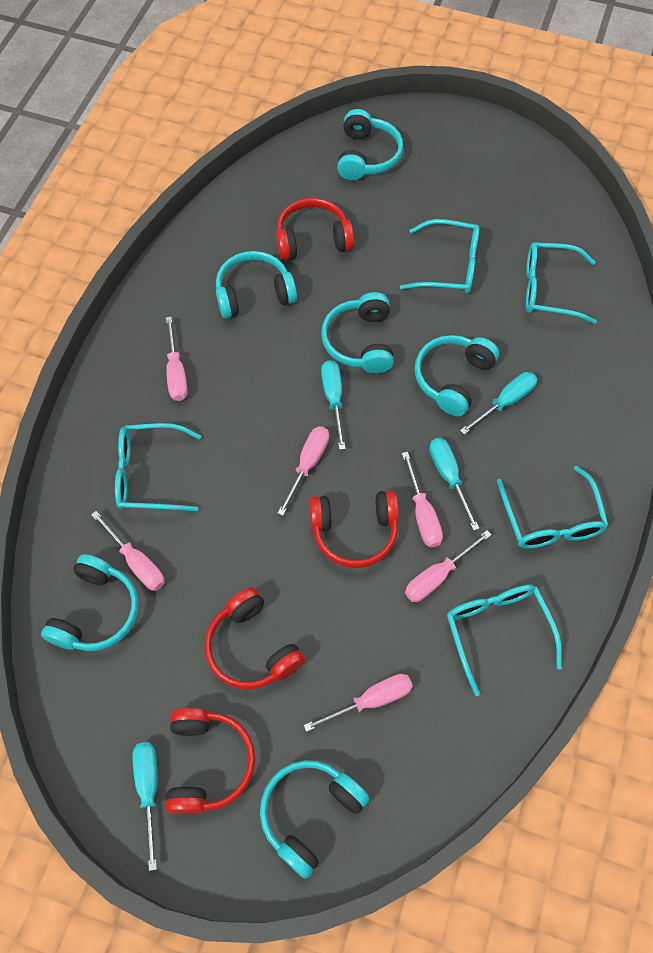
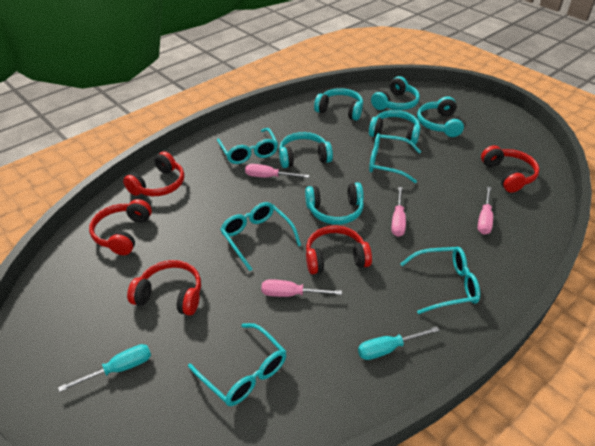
pink screwdriver: [91,511,165,591] [166,317,188,401] [277,426,329,516] [304,674,413,732] [402,452,443,547] [405,530,491,602] = 6 -> [245,164,310,178] [261,279,342,297] [392,187,406,237] [478,186,493,235] = 4
red headphones: [165,708,256,814] [204,587,305,689] [276,198,354,260] [309,490,399,568] = 4 -> [89,199,152,255] [123,151,184,196] [127,260,201,316] [306,226,372,274] [481,145,539,193] = 5
turquoise screwdriver: [132,742,158,871] [321,360,346,450] [429,438,479,531] [460,372,537,435] = 4 -> [58,344,151,392] [358,327,440,360] = 2

